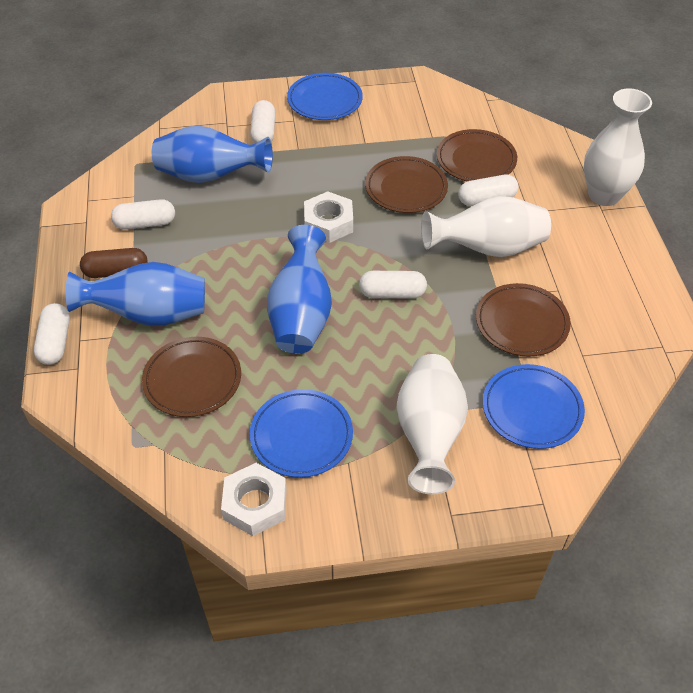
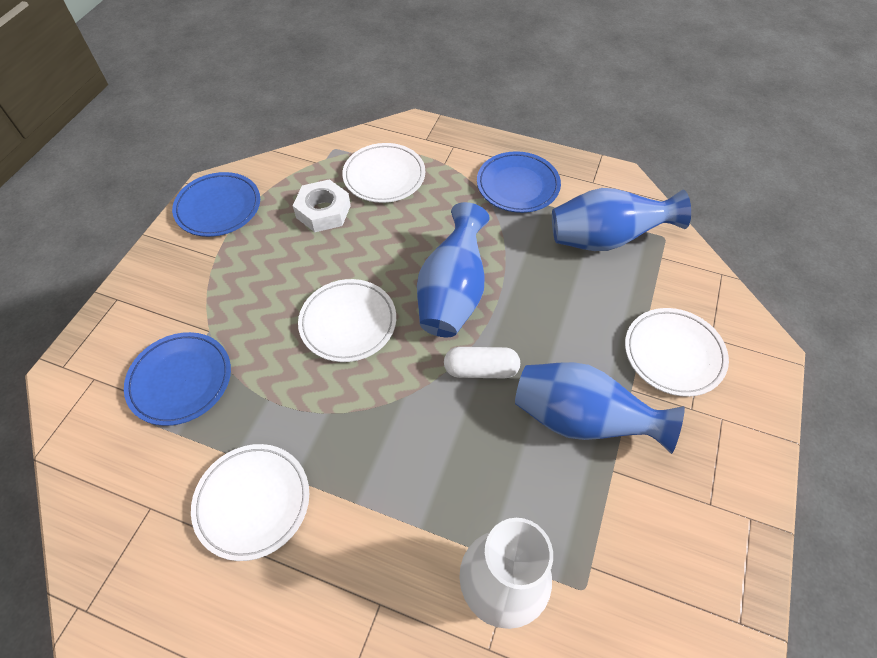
brown capsule: [80,248,147,278] = 1 -> none = 0
brown plate: [142,337,241,417] [365,156,448,213] [437,129,517,181] [476,283,571,357] = 4 -> none = 0
white capsule: [34,303,70,365] [111,199,175,230] [250,100,275,143] [359,271,427,299] [458,175,518,206] = 5 -> [444,347,520,378] = 1
white nut: [221,463,287,536] [304,191,353,243] = 2 -> [293,179,351,232] = 1
white plate: none = 0 -> [191,444,309,561] [298,279,396,362] [342,143,425,203] [625,308,729,397] = 4
white vase: [397,354,468,494] [421,196,551,257] [584,89,652,206] = 3 -> [459,518,553,629] = 1

